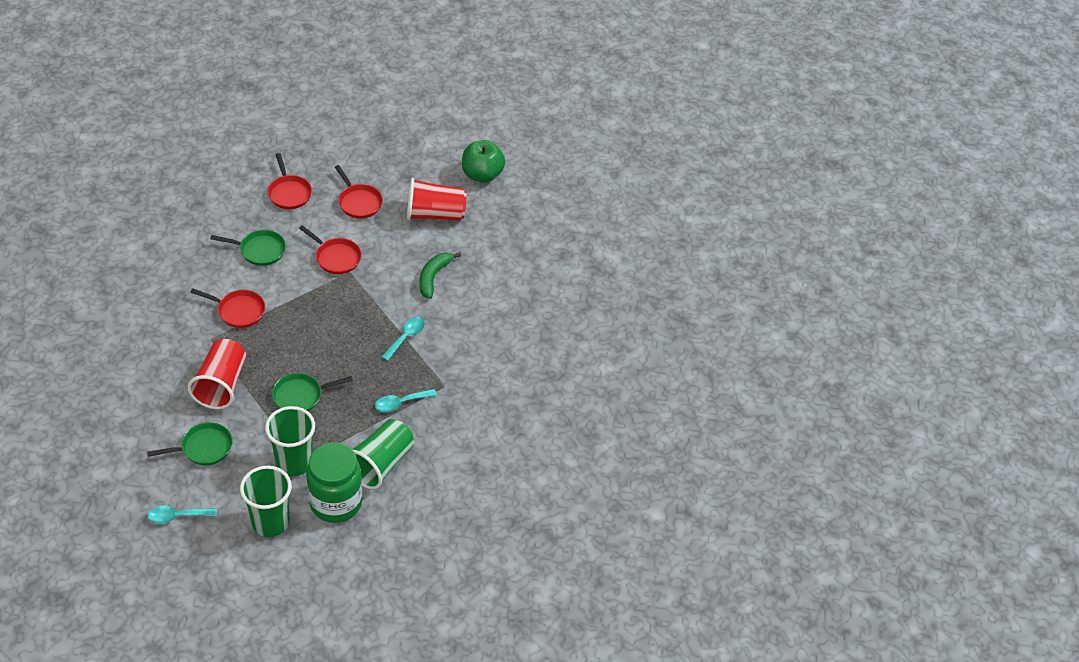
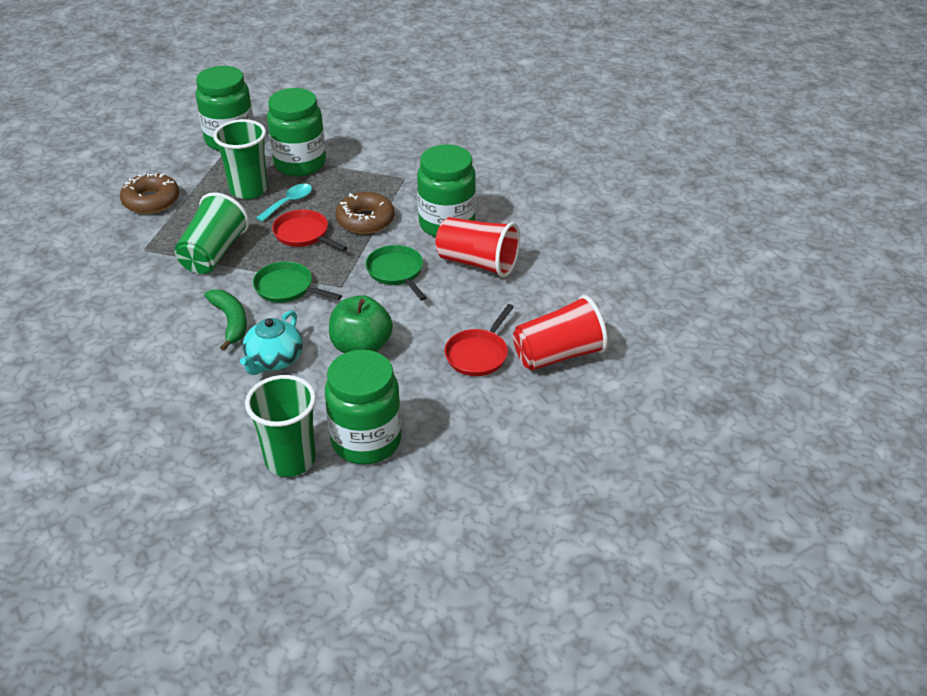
brown donut: none = 0 -> [120,173,179,214] [335,192,395,234] = 2
green jar: [306,442,363,523] = 1 -> [196,66,254,151] [267,88,326,176] [325,350,402,465] [417,145,476,237] = 4
green pan: [147,422,233,465] [210,230,286,266] [272,373,353,411] = 3 -> [253,261,342,303] [365,245,427,301] = 2
red pan: [191,289,265,328] [268,153,312,209] [299,225,362,274] [335,165,383,219] = 4 -> [272,209,348,251] [444,304,514,376] = 2
turquoise spoon: [147,506,217,524] [375,389,437,412] [381,317,425,361] = 3 -> [256,184,312,222] = 1
turquoise teapot: none = 0 -> [240,310,303,375] = 1

